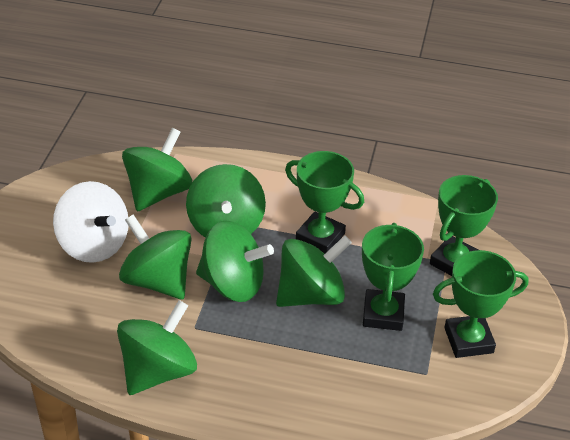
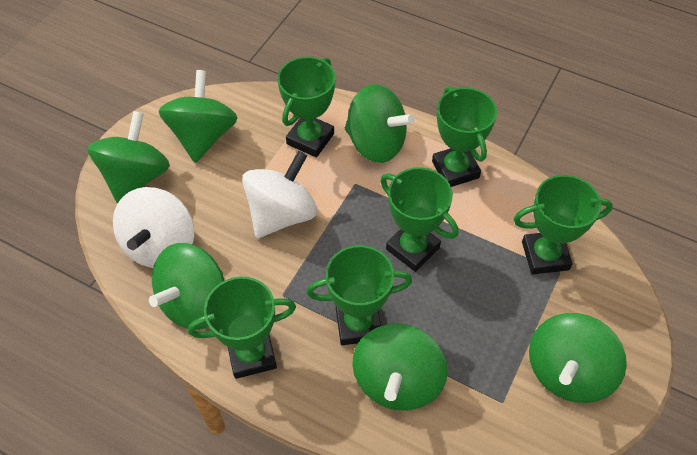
green trophy: [285,151,364,254] [362,223,424,331] [430,175,498,276] [433,250,529,358] = 4 -> [188,277,296,379] [278,57,335,157] [306,245,412,345] [380,167,459,272] [432,86,497,187] [514,175,613,275] = 6
white spinning top: [53,181,128,263] = 1 -> [113,187,194,268] [242,151,317,238] = 2

